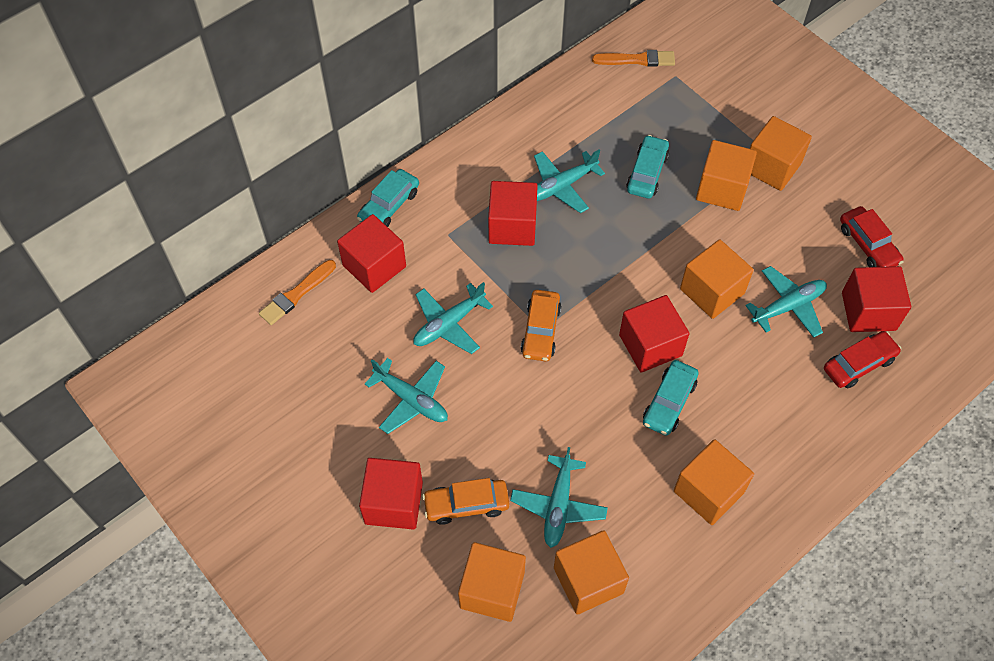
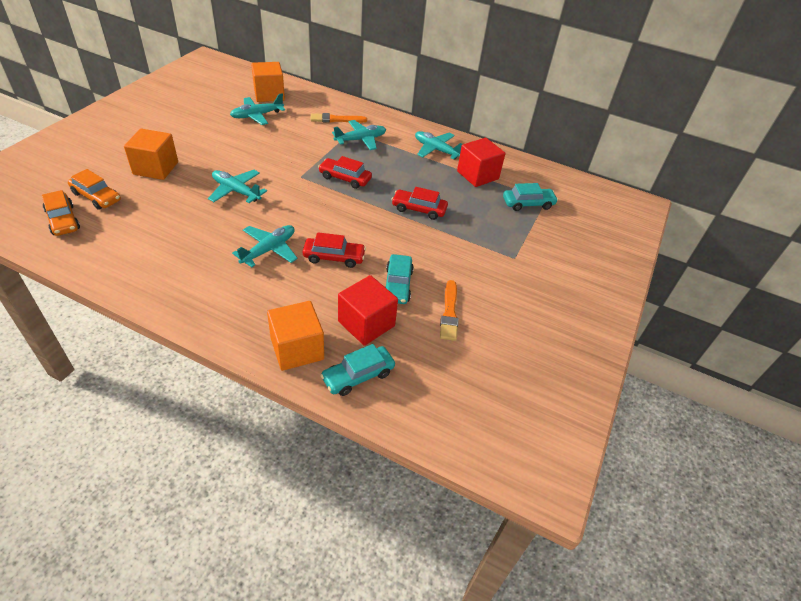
orange cube: [458,542,526,622] [554,530,629,614] [674,439,754,525] [680,239,754,319] [696,140,757,211] [750,116,812,191] = 6 -> [124,129,178,180] [251,62,285,102] [267,301,324,371] = 3
red car: [824,331,901,389] [840,206,904,267] = 2 -> [303,232,366,268] [318,156,372,189] [391,187,448,220] = 3
red cube: [337,214,406,293] [359,458,423,530] [488,181,538,246] [619,295,690,372] [842,266,911,332] = 5 -> [338,275,398,346] [457,138,505,187] = 2

